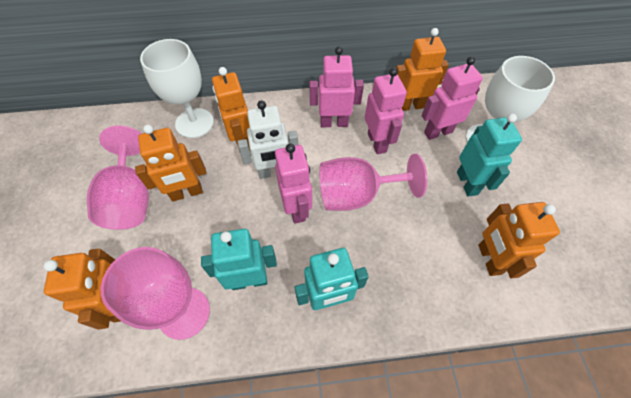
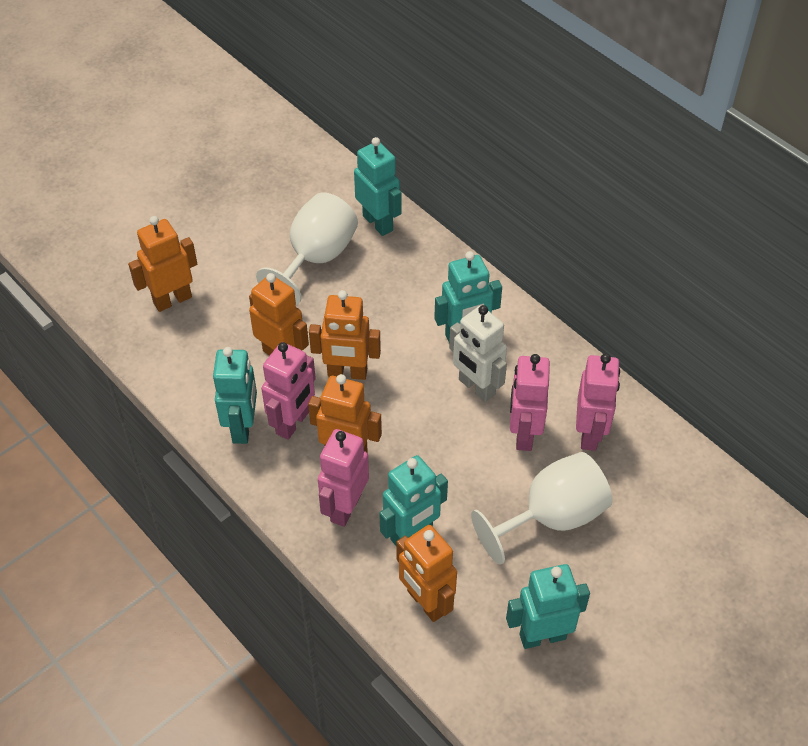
pink goblet: [87,126,149,230] [101,247,210,340] [319,154,427,211] = 3 -> none = 0
turquoise robot: [201,229,277,290] [295,248,369,310] [457,114,522,197] = 3 -> [213,347,257,444] [354,137,402,236] [379,455,448,546] [434,251,502,342] [506,564,590,649] = 5

